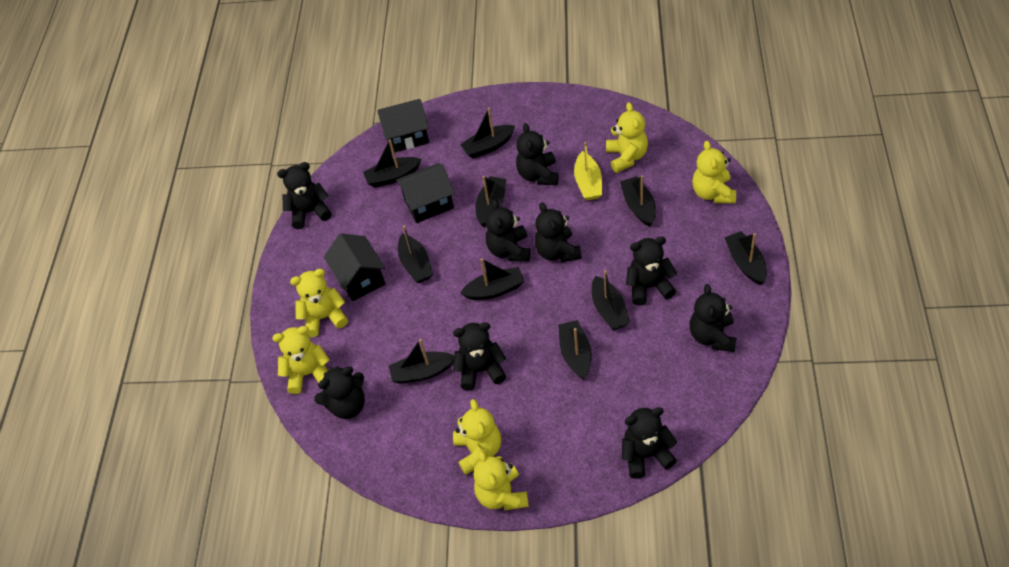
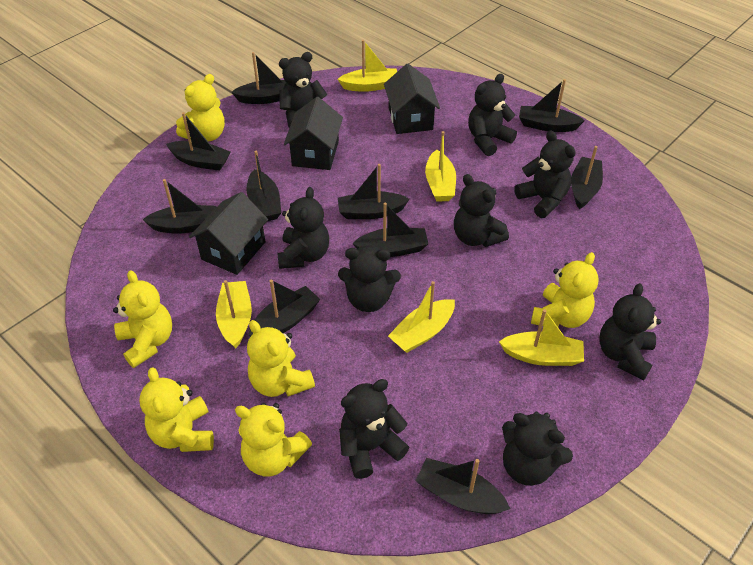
yellow boat: [574,142,602,200] = 1 -> [216,280,252,348] [338,40,397,92] [388,281,455,353] [425,131,456,202] [499,309,584,366] = 5

